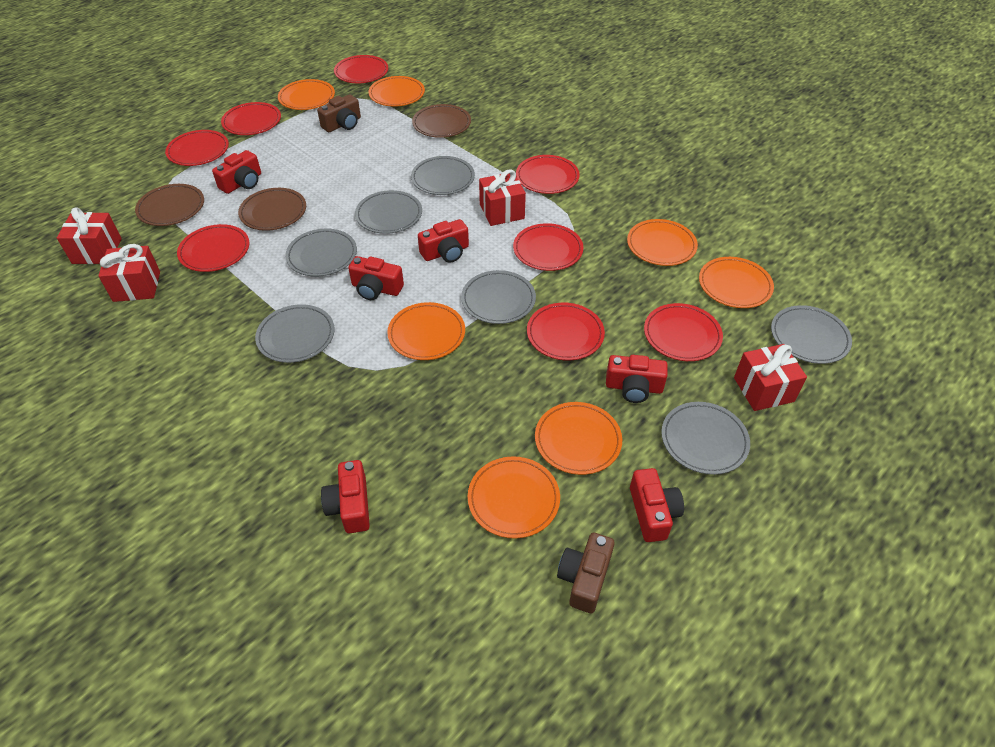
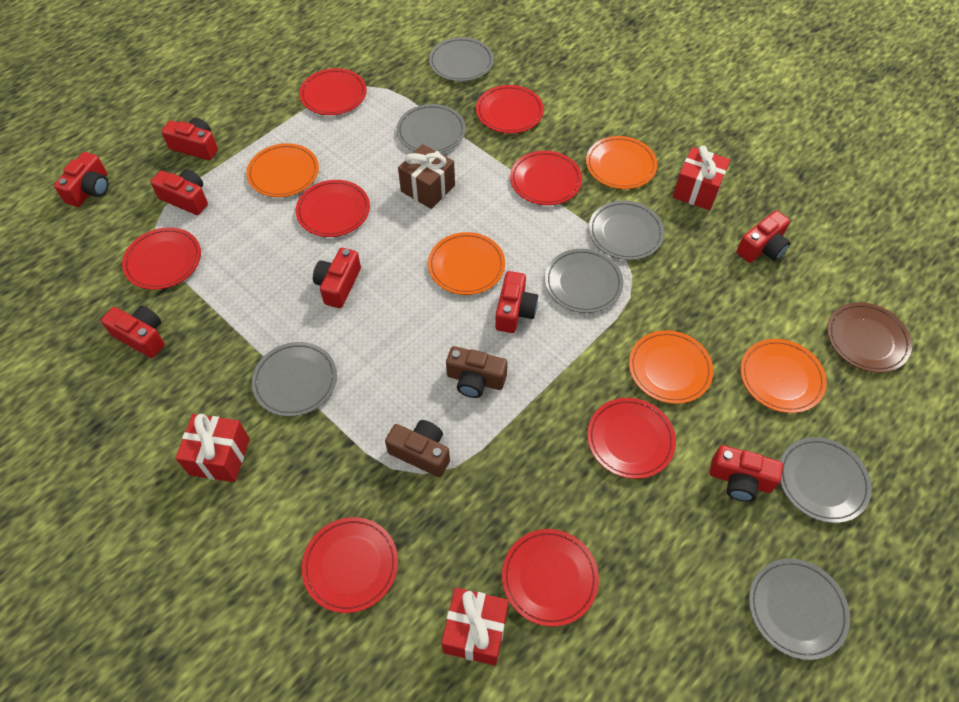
brown gift: none = 0 -> [398,144,455,209] = 1
brown plate: [135,184,204,226] [238,188,306,231] [412,104,471,138] = 3 -> [827,302,912,373] = 1
orange plate: [278,79,335,110] [368,76,425,107] [387,302,465,360] [468,456,560,539] [535,402,622,475] [627,219,698,266] [699,257,774,308] = 7 -> [246,143,319,197] [428,232,505,295] [586,136,658,189] [629,330,714,404] [740,339,827,413] = 5
red camera: [212,150,261,194] [321,460,370,533] [348,256,404,300] [418,219,469,263] [606,355,668,403] [630,468,684,542] = 6 -> [54,152,109,207] [101,306,165,358] [150,169,208,215] [161,118,218,160] [313,248,361,308] [495,271,538,333] [710,445,783,502] [736,210,790,263] = 8
red gift: [57,207,122,264] [98,244,160,302] [479,169,526,226] [734,344,807,411] = 4 -> [175,414,250,482] [441,588,509,666] [673,145,730,210] = 3

